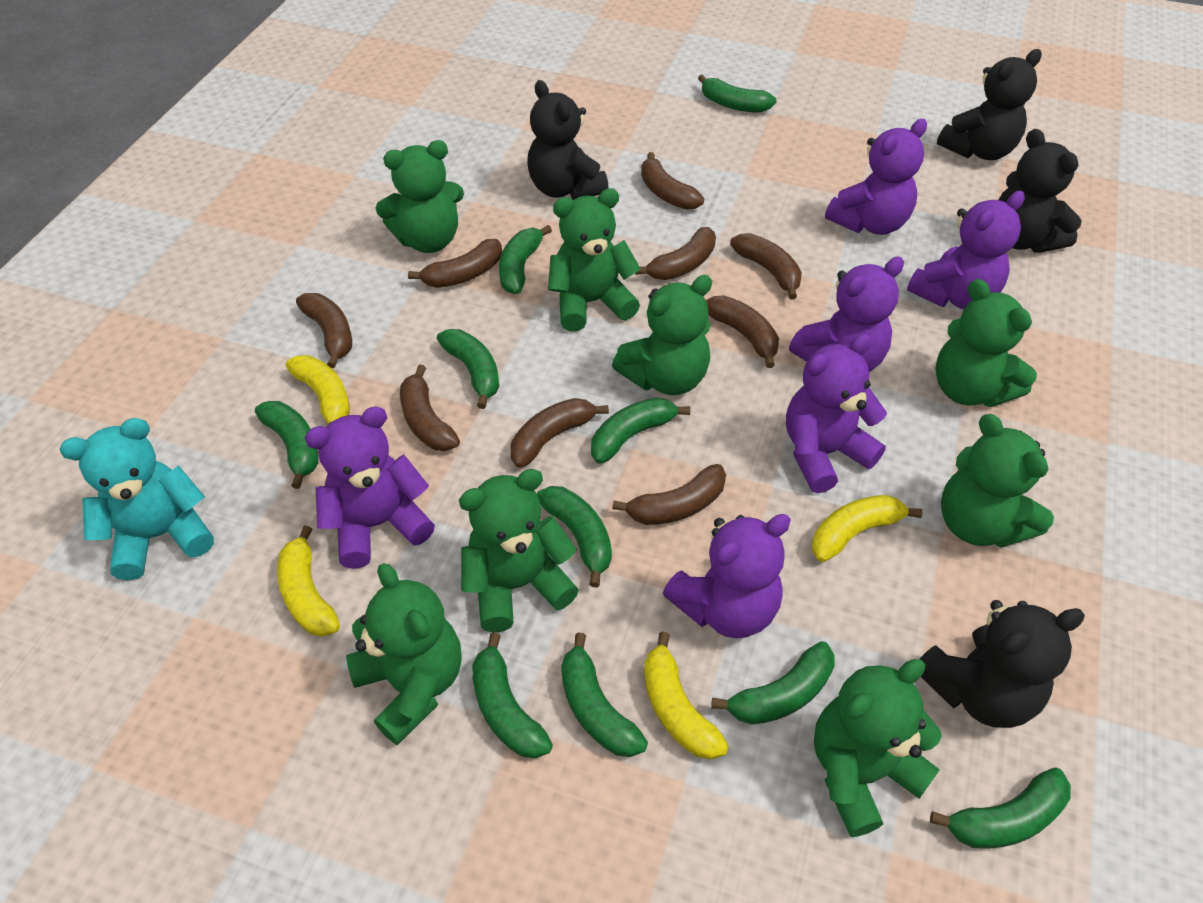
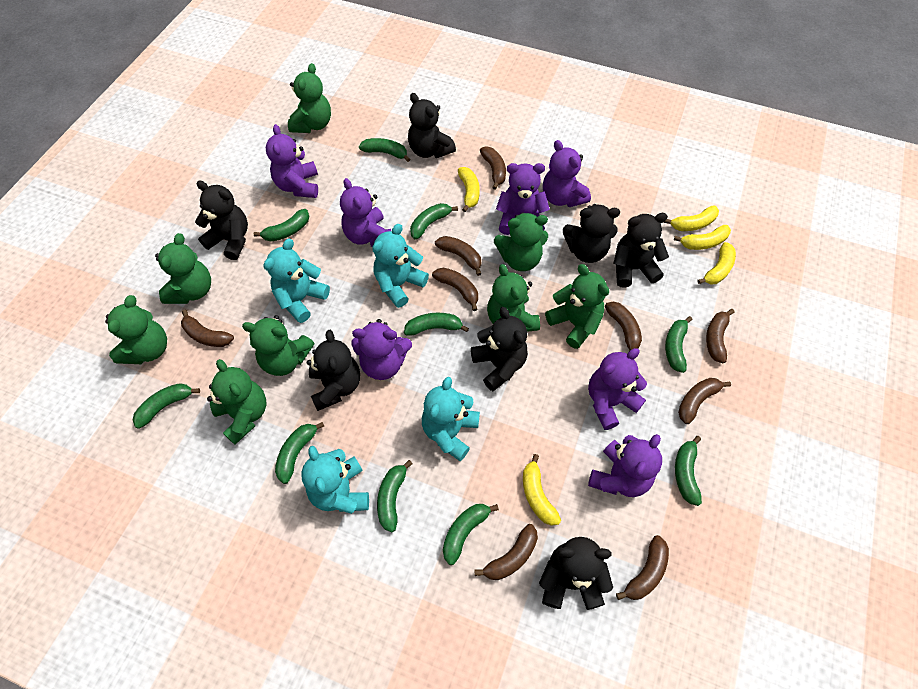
black teddy bear: [527,80,609,200] [919,600,1085,728] [937,49,1042,160] [999,129,1082,253] = 4 -> [195,180,248,260] [307,330,360,411] [408,93,456,158] [471,307,528,391] [539,537,613,610] [563,204,620,263] [613,213,669,288] = 7
purple teddy bear: [305,406,435,569] [663,514,791,638] [786,334,887,493] [789,257,904,372] [825,119,927,235] [907,191,1025,309] = 6 -> [266,124,318,198] [340,178,391,247] [351,319,412,380] [496,163,550,235] [543,140,591,207] [588,348,647,430] [588,434,662,497] = 7
turquoise teddy bear: [60,418,214,580] = 1 -> [264,239,330,323] [301,446,369,514] [372,224,429,308] [422,377,480,461] = 4
yellow banana: [277,525,340,637] [286,355,350,425] [644,631,729,760] [812,495,922,562] = 4 -> [458,167,480,212] [523,454,561,526] [664,206,719,231] [674,225,731,250] [697,242,736,284] = 5

